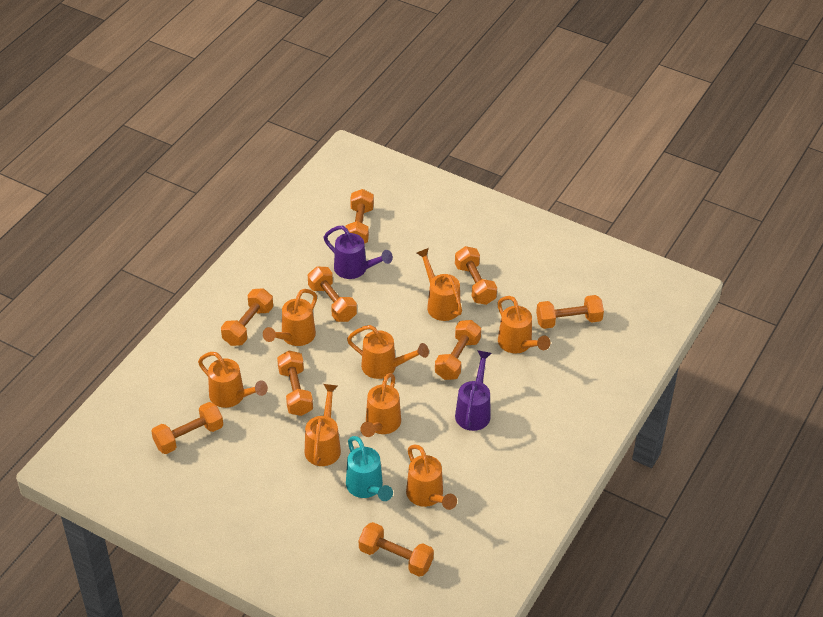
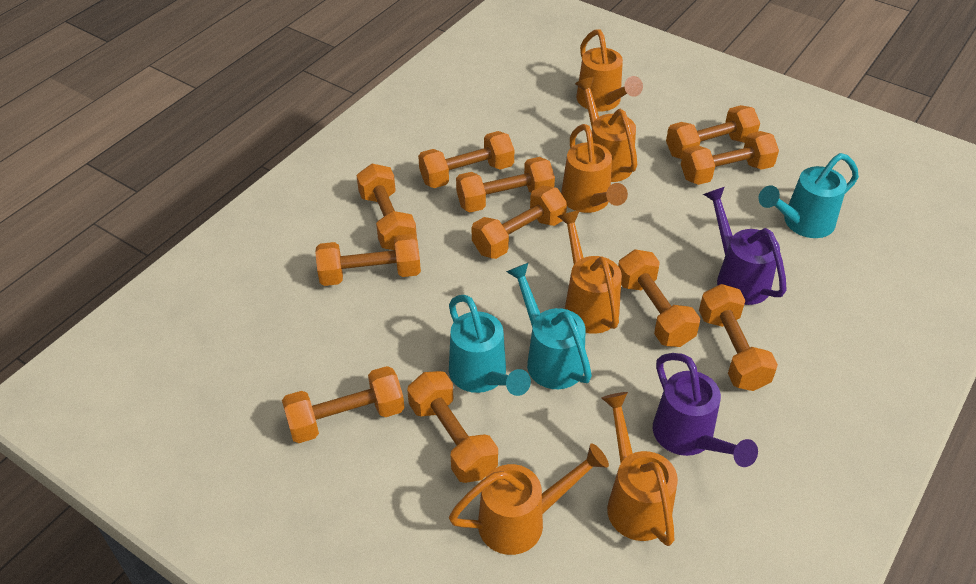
orange dumbbell: [151,402,223,454] [221,288,273,346] [277,351,313,416] [308,266,357,322] [346,189,374,244] [359,522,434,577] [435,320,481,380] [455,246,497,305] [536,295,604,329] = 9 -> [282,366,404,443] [315,234,421,286] [356,164,417,250] [407,371,498,483] [418,131,514,188] [456,157,555,212] [472,186,567,259] [618,249,700,347] [666,105,760,159] [681,131,779,185] [699,284,778,391] = 11
orange watering can: [198,352,268,408] [263,289,317,346] [305,384,341,466] [347,325,429,379] [360,373,401,437] [406,444,457,510] [417,248,462,321] [497,296,550,353] = 8 -> [449,443,609,555] [558,210,622,334] [561,124,628,213] [575,77,638,182] [576,29,643,112] [602,392,678,546] = 6
turquoise watering can: [346,436,393,501] = 1 -> [449,295,531,396] [506,263,592,389] [758,153,859,238] = 3

